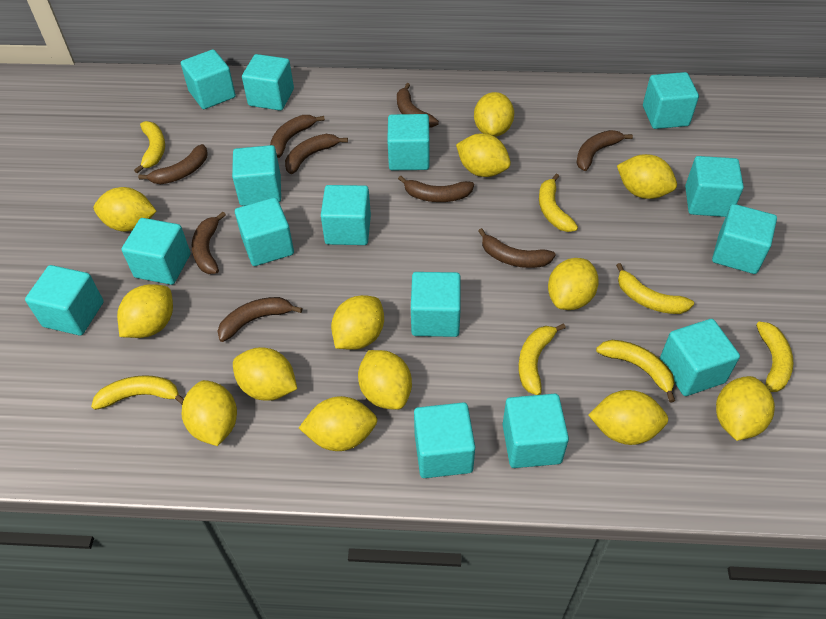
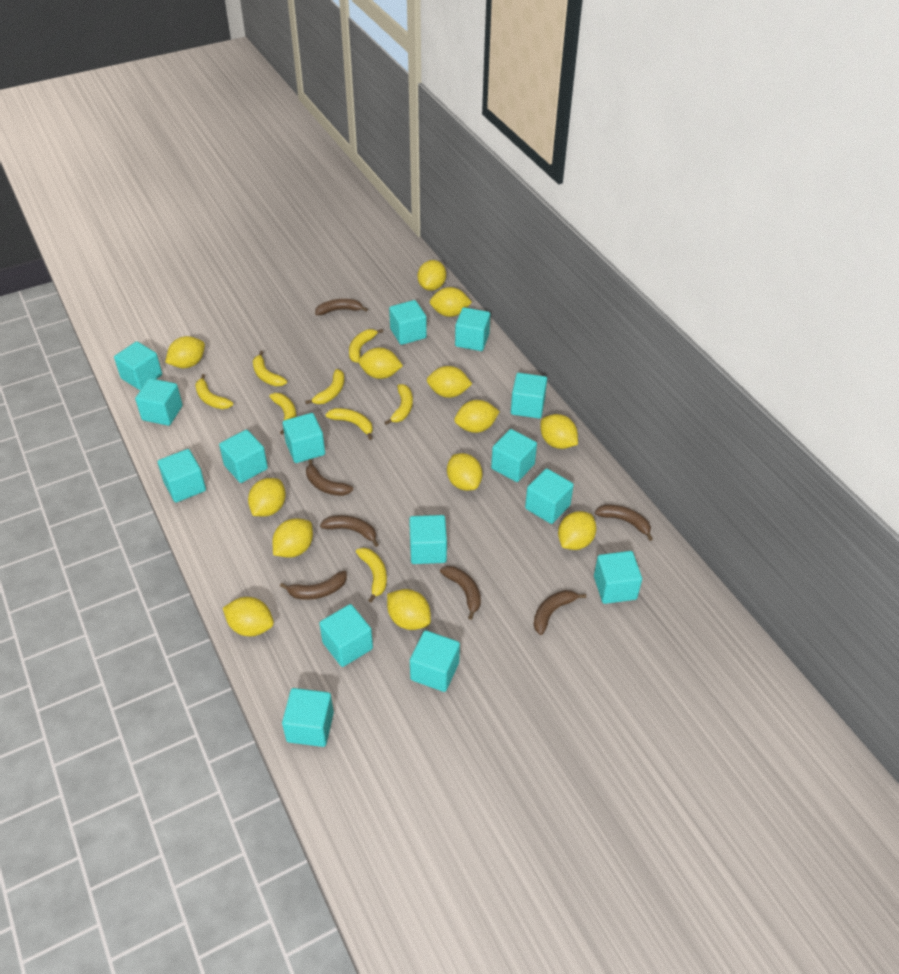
brown banana: [138,144,208,184] [192,212,226,274] [218,297,302,342] [270,115,325,158] [285,134,348,174] [397,83,439,128] [398,176,474,202] [478,228,556,268] [576,130,633,171] = 9 -> [280,571,347,600] [306,459,353,496] [315,299,368,315] [320,515,379,547] [440,566,481,620] [534,590,586,635] [595,505,653,541] = 7
yellow banana: [91,375,184,410] [134,121,165,173] [519,323,566,395] [539,174,578,232] [596,340,675,402] [616,263,694,314] [756,322,793,392] = 7 -> [195,374,233,409] [253,351,287,386] [269,393,296,435] [305,369,344,404] [325,408,373,440] [349,329,383,363] [356,548,387,603] [385,384,413,425] = 8

